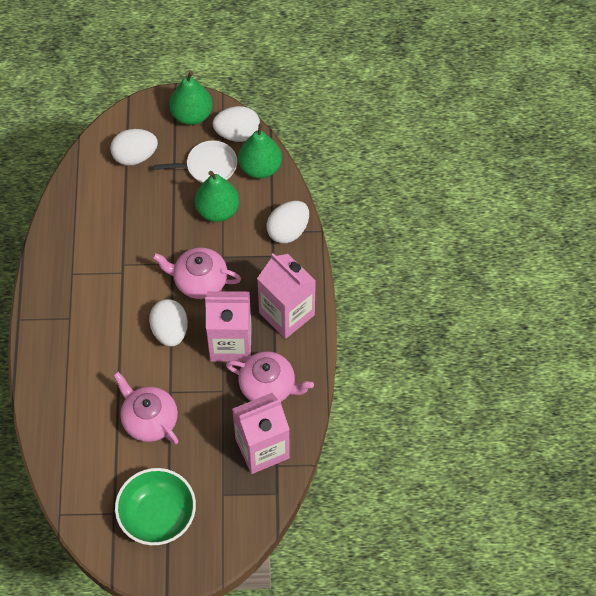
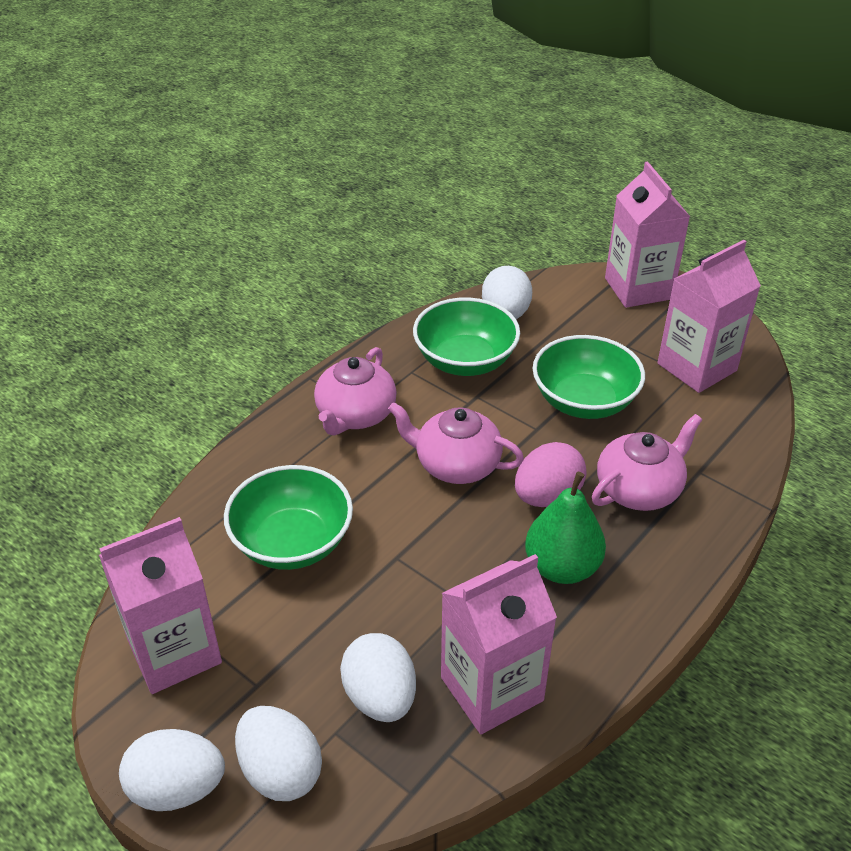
green bowl: [115,468,196,545] = 1 -> [224,465,353,570] [413,297,520,376] [533,335,645,419] = 3
green pear: [169,71,213,125] [195,171,239,222] [238,123,282,179] = 3 -> [525,472,606,584] = 1
pink carton: [205,291,252,362] [232,393,290,474] [257,253,316,339] = 3 -> [99,517,222,694] [441,554,557,734] [605,162,690,308] [657,240,761,393] = 4
pink egg: none = 0 -> [515,442,587,507] = 1
white pan: [154,140,237,183] = 1 -> none = 0

